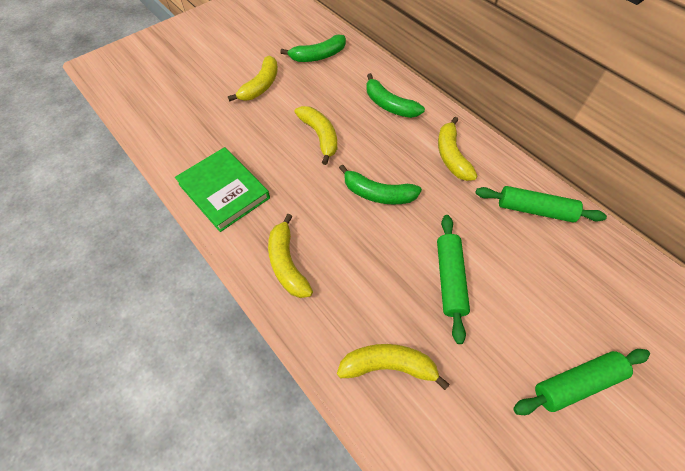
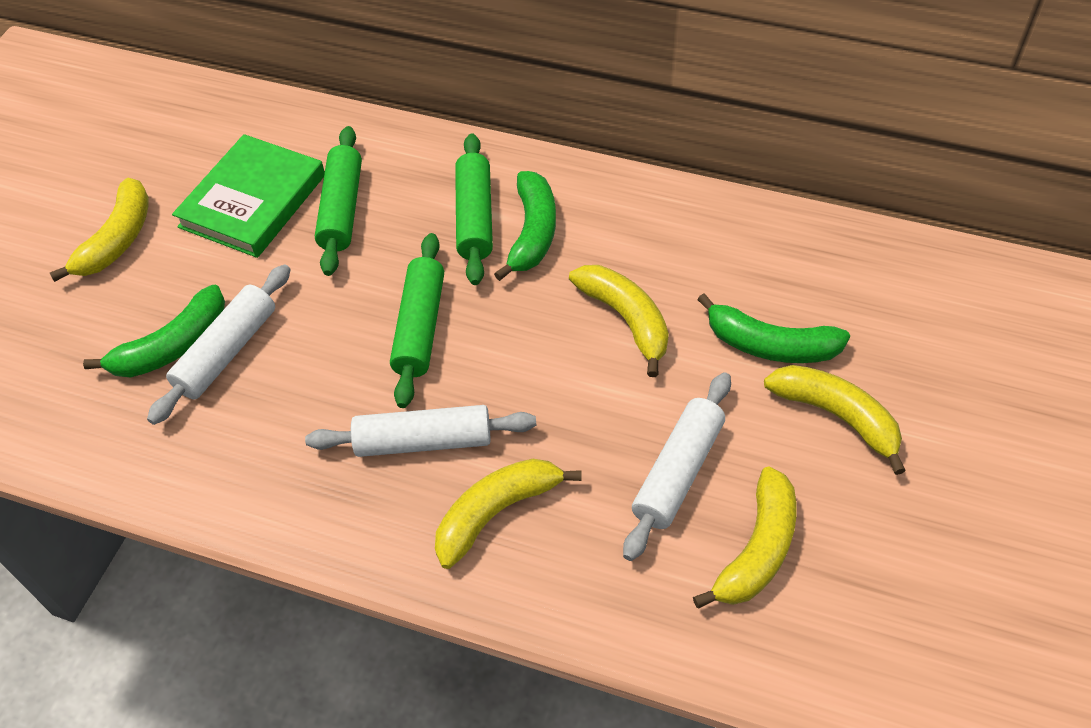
white rolling pin: none = 0 -> [147,264,291,425] [305,405,536,457] [623,372,731,561] = 3

